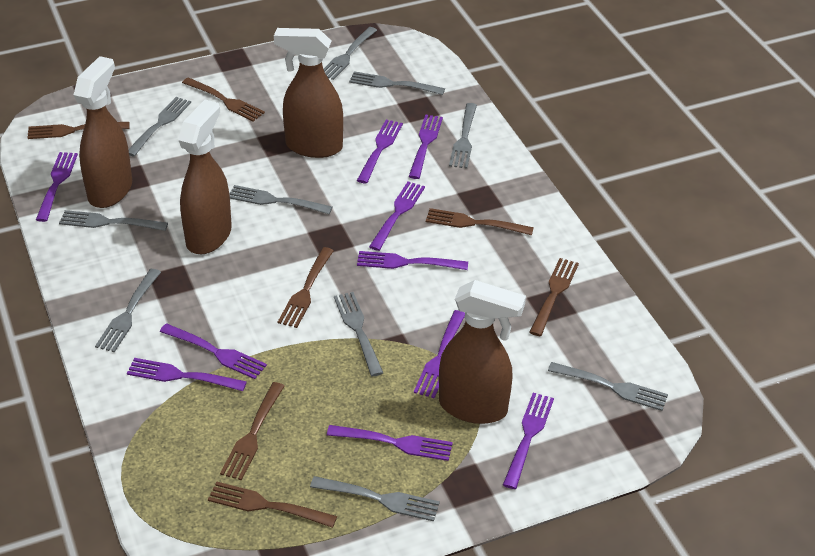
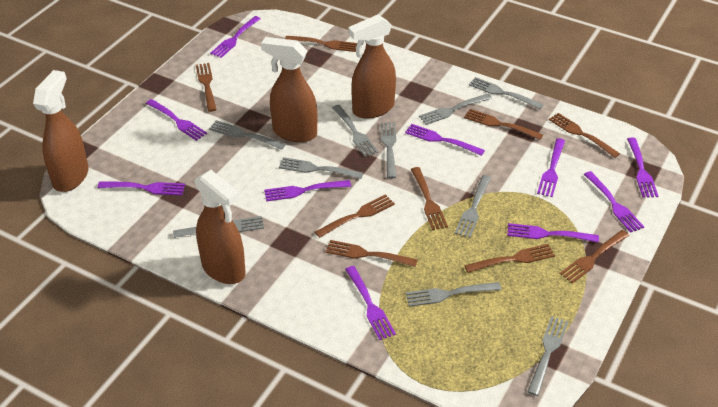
brown fork: [27,122,130,139] [182,77,265,122] [208,482,337,528] [220,382,285,481] [278,247,334,328] [426,208,534,235] [529,258,579,336] = 7 -> [196,63,217,112] [285,36,357,52] [315,194,395,238] [326,240,418,267] [411,167,448,230] [464,109,543,140] [464,244,555,273] [549,113,620,158] [560,230,629,284] = 9

